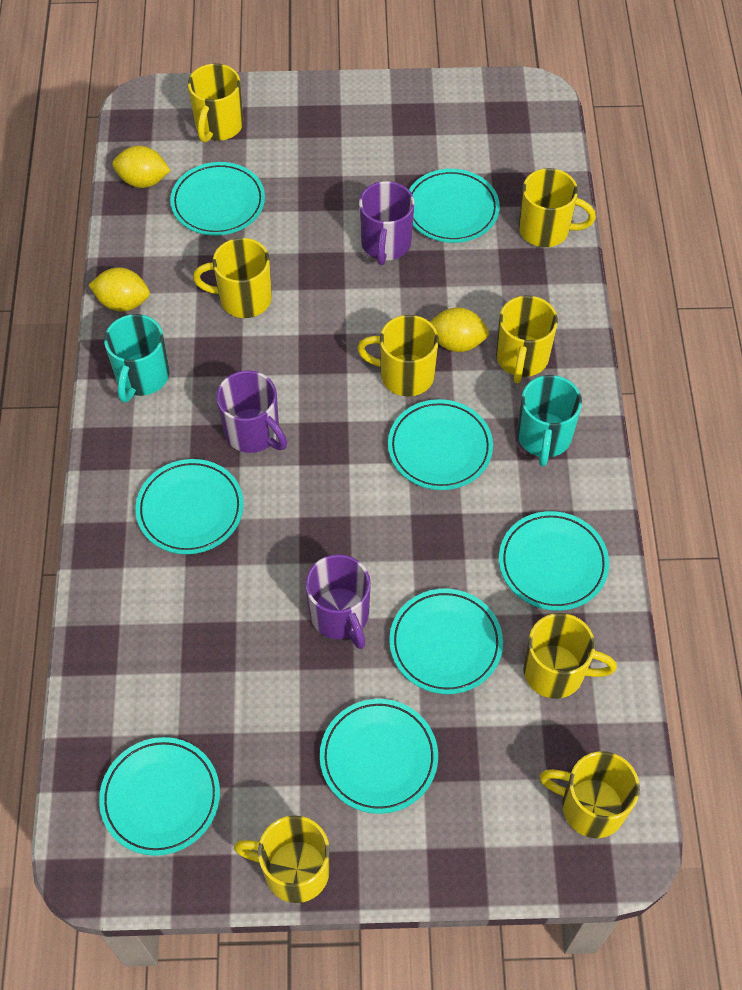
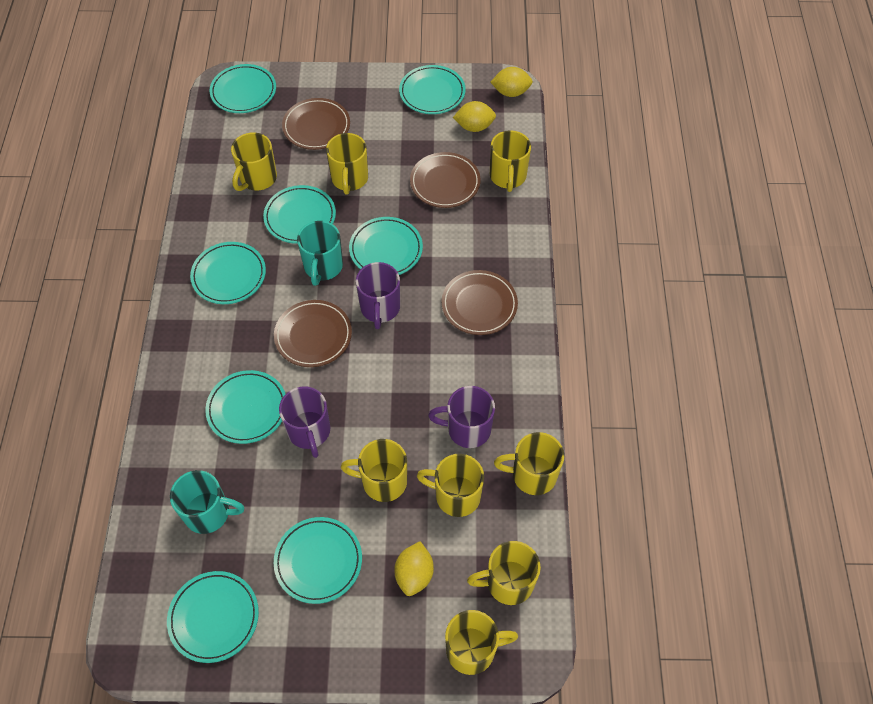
brown plate: none = 0 -> [274,300,352,367] [282,98,350,150] [410,152,481,208] [442,270,518,335] = 4

